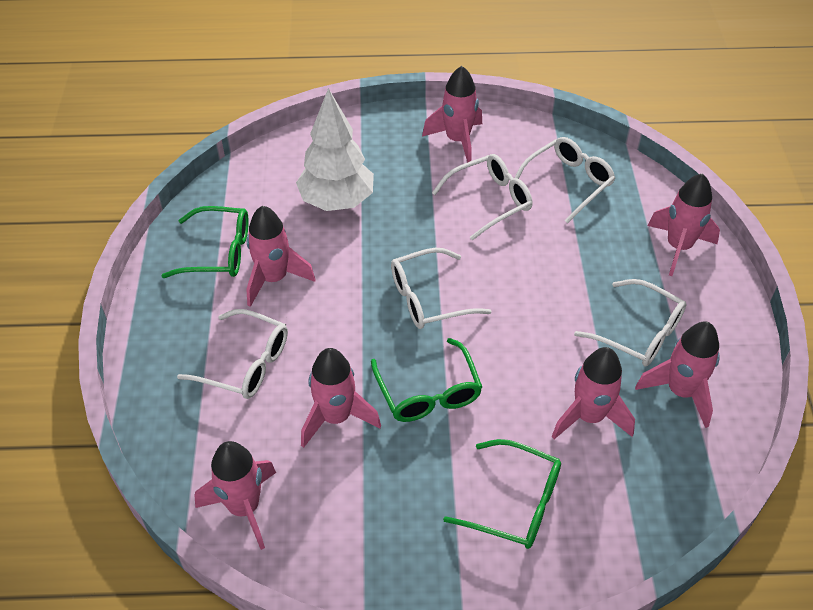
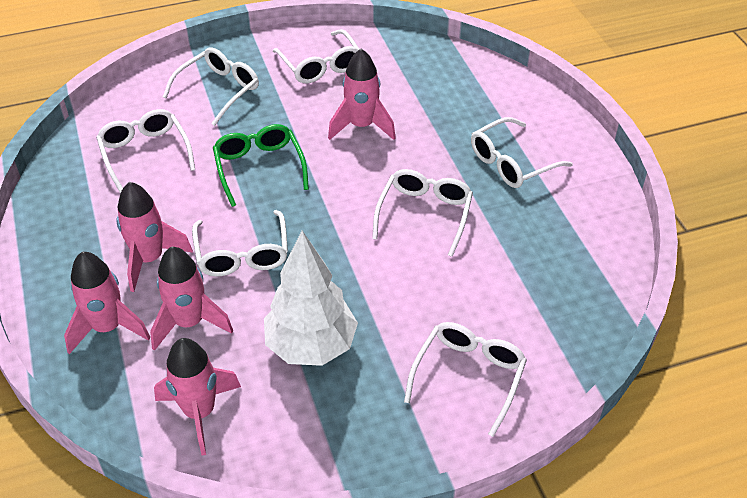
green glasses: [162,206,249,278] [371,338,482,422] [443,439,561,549] = 3 -> [213,124,309,207] = 1
pink rocket: [194,441,276,550] [246,206,315,307] [301,348,381,448] [422,66,482,163] [552,347,635,439] [635,322,720,428] [648,173,720,276] = 7 -> [64,252,151,354] [116,182,193,292] [150,247,233,351] [154,338,241,455] [328,49,396,140] = 5
white glasses: [177,309,288,399] [391,248,491,329] [432,154,532,240] [515,137,615,223] [574,279,686,367] = 5 -> [96,109,195,193] [163,47,259,126] [192,210,288,276] [273,29,360,83] [372,169,473,257] [404,322,527,437] [471,117,573,188] = 7

